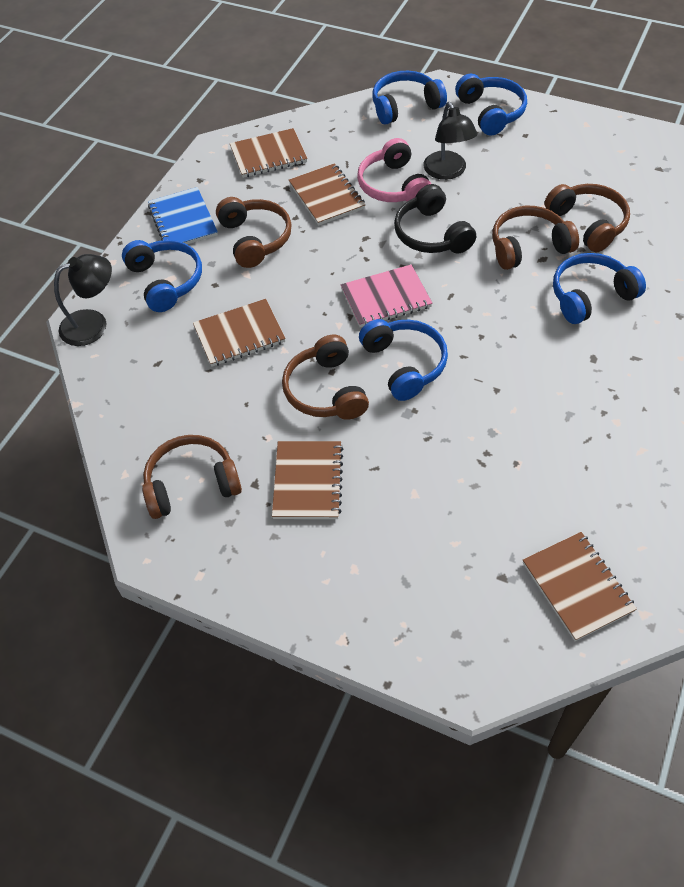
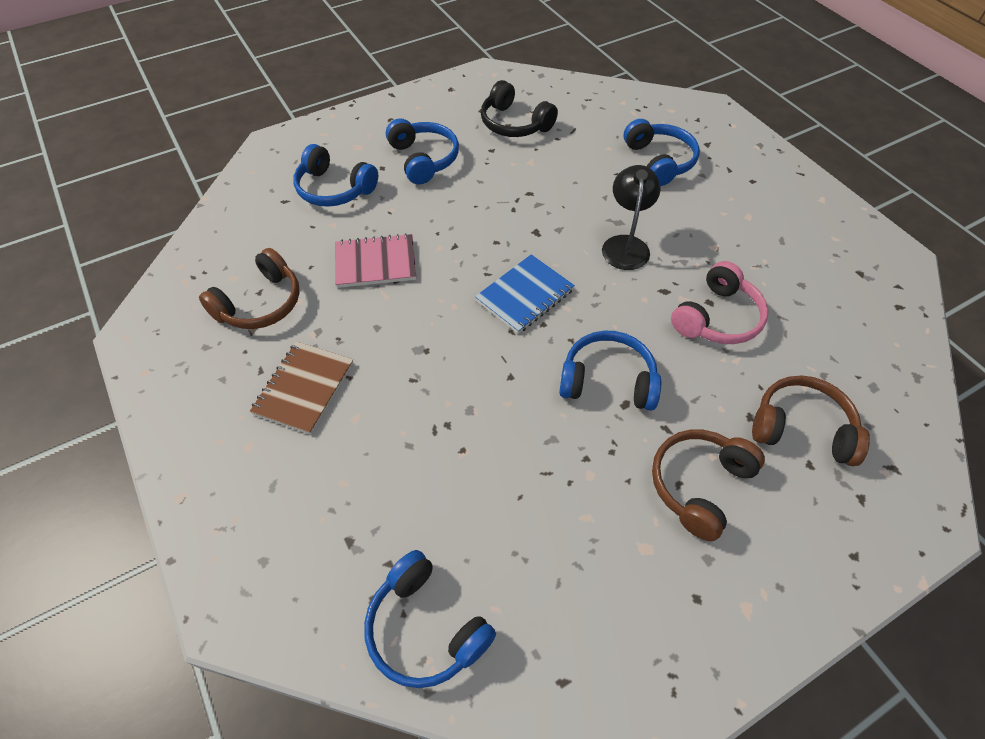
black lamp: [54,254,112,346] [423,102,478,180] = 2 -> [602,165,660,270] = 1
brown headphones: [142,435,242,519] [216,197,292,268] [282,335,369,420] [492,206,579,270] [545,184,630,252] = 5 -> [199,248,300,329] [652,429,765,541] [752,376,870,466] = 3
brown notebook: [193,299,286,367] [230,128,308,178] [272,441,343,519] [289,163,365,226] [523,532,637,641] = 5 -> [250,341,353,435] = 1

